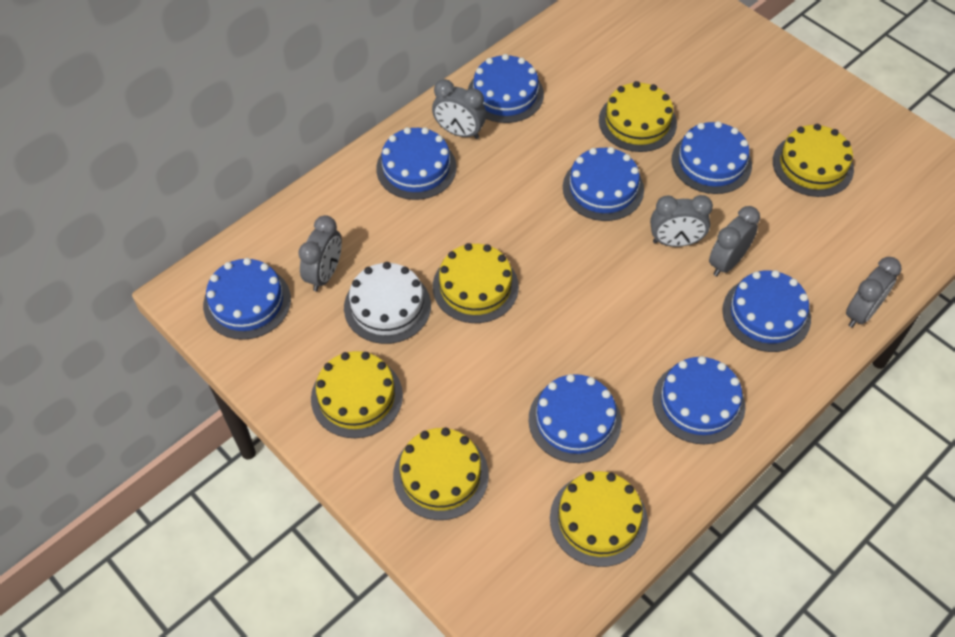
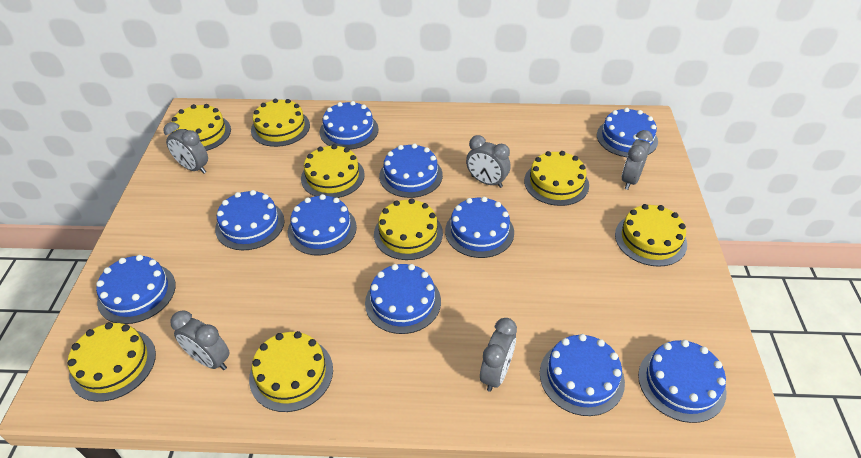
blue cake: [203,258,291,340] [376,127,457,200] [468,54,544,123] [529,374,621,463] [563,147,644,221] [653,356,745,444] [671,121,752,194] [722,270,811,352] = 8 -> [96,255,176,324] [215,190,285,250] [288,194,357,255] [320,101,379,150] [365,264,441,334] [379,143,443,198] [445,197,514,258] [540,334,625,416] [597,108,658,157] [638,340,726,423] = 10
white cake: [344,262,431,344] = 1 -> none = 0
yellow cake: [311,351,403,438] [393,428,489,520] [433,243,519,323] [550,471,648,567] [599,81,677,152] [773,124,854,197] = 6 -> [68,322,156,402] [171,104,231,151] [249,331,333,412] [251,98,310,147] [301,144,365,198] [374,198,443,260] [524,151,589,206] [615,204,687,267] = 8

